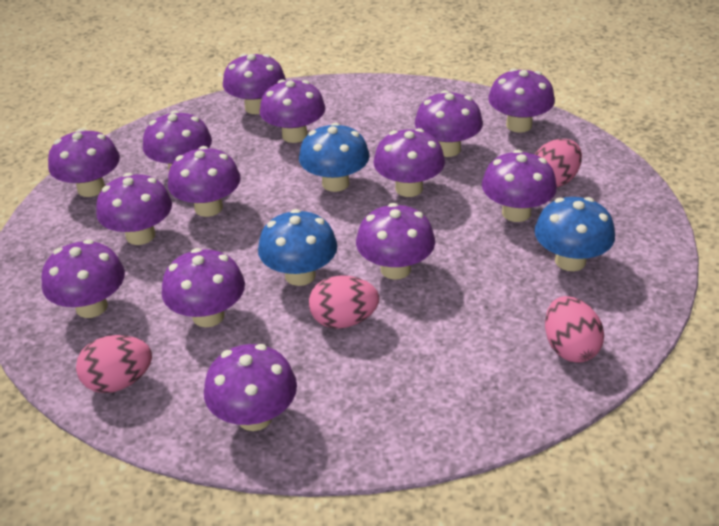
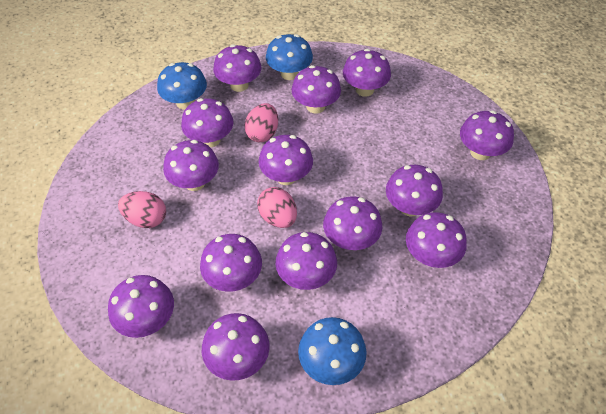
pink egg: [76,335,152,393] [309,275,379,329] [534,139,582,188] [545,296,604,363] = 4 -> [118,191,166,228] [244,103,278,142] [257,187,297,228] = 3

